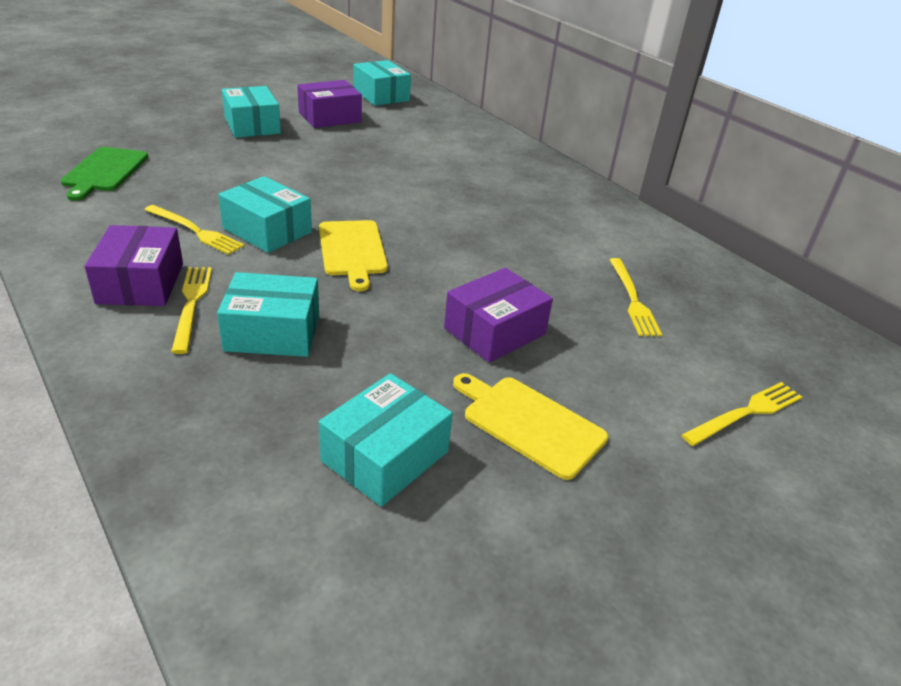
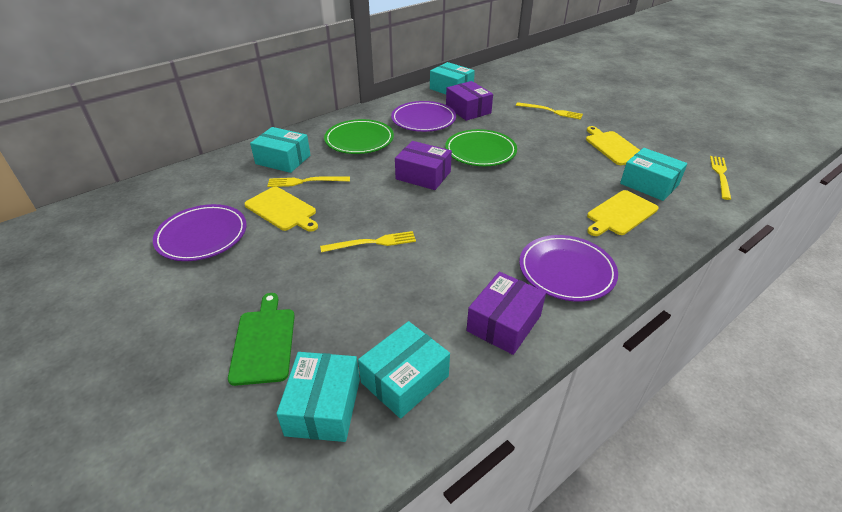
green plate: none = 0 -> [324,119,394,154] [445,129,517,166] = 2
purple plate: none = 0 -> [153,204,247,261] [391,101,456,132] [519,235,618,302] = 3
yellow cutting board: [319,220,388,291] [453,373,608,480] = 2 -> [244,187,318,232] [586,126,640,165] [587,190,659,236] = 3

